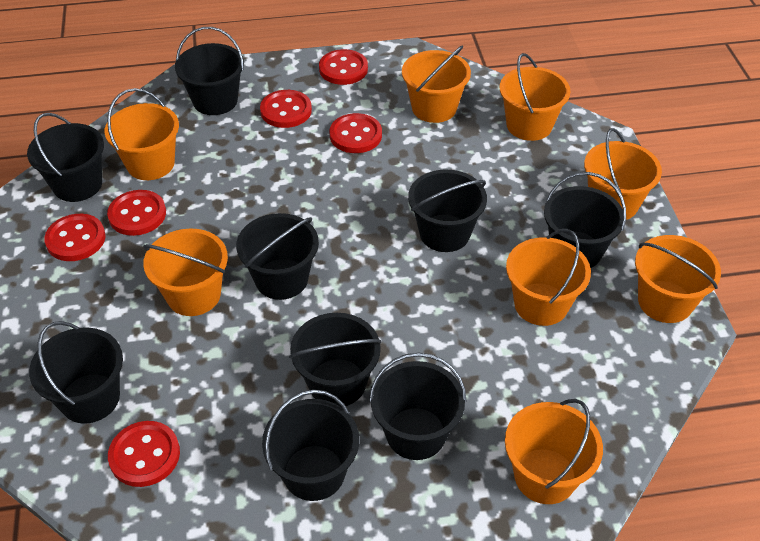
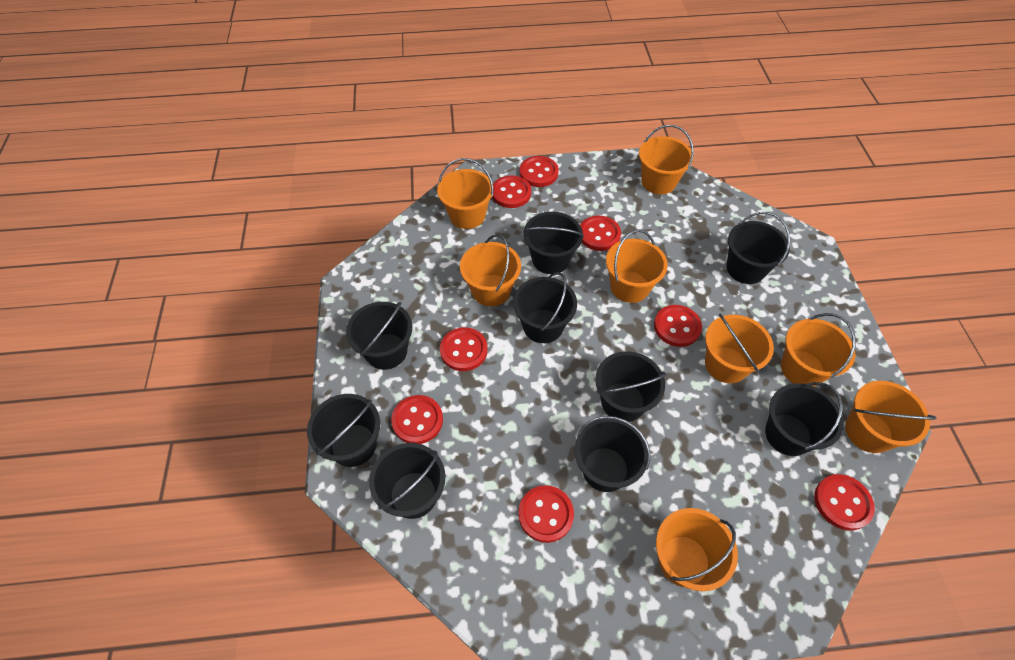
red button: [44,214,106,261] [107,190,166,236] [108,421,180,487] [260,90,312,128] [319,49,368,85] [330,113,382,153] = 6 -> [391,395,443,444] [440,327,488,371] [492,176,531,208] [518,485,574,543] [519,156,559,187] [580,216,621,251] [654,305,702,347] [814,474,875,530] = 8

